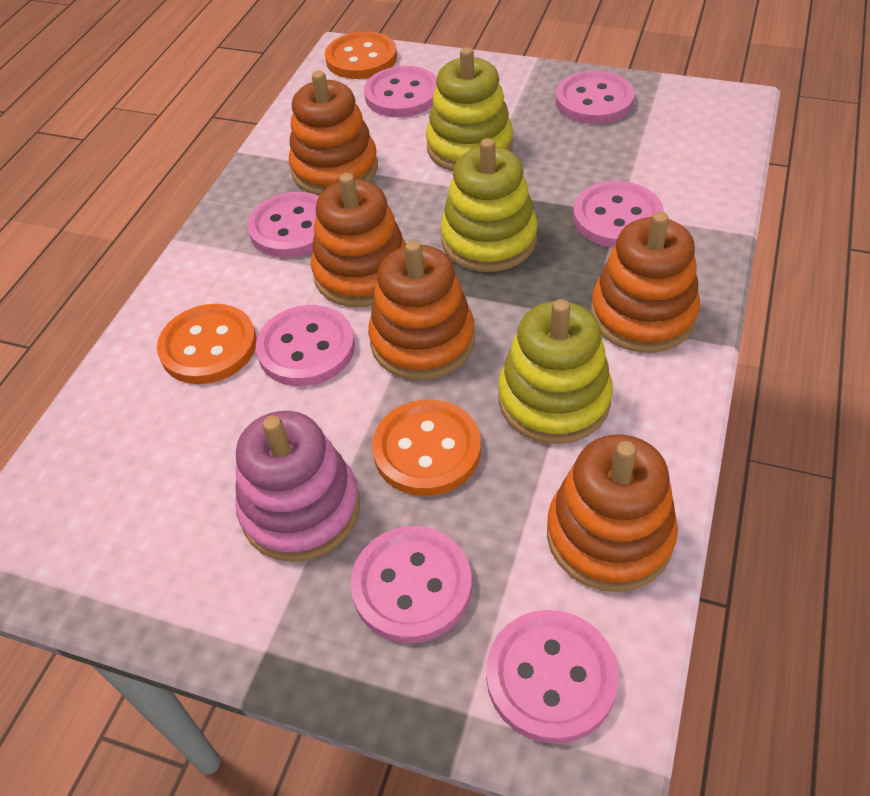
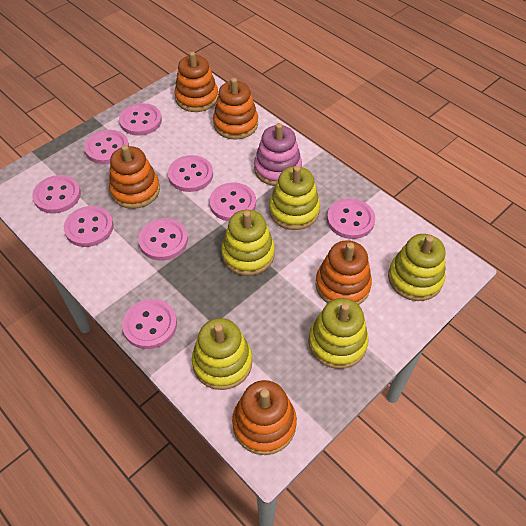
orange button: [157,304,257,384] [325,31,397,79] [372,400,481,496] = 3 -> none = 0
pink button: [247,192,319,258] [256,305,355,386] [350,526,472,643] [364,66,437,117] [486,610,619,744] [555,71,634,124] [573,181,664,248] = 7 -> [32,175,81,214] [64,206,114,247] [84,130,129,164] [119,103,162,136] [122,299,177,349] [138,218,188,261] [168,155,213,192] [209,182,256,221] [327,198,375,239] = 9
yellow stacking toy: [426,47,513,171] [440,138,538,272] [498,299,613,444] = 3 -> [192,318,252,390] [221,210,275,276] [269,166,320,230] [308,298,369,369] [388,234,446,301] = 5

